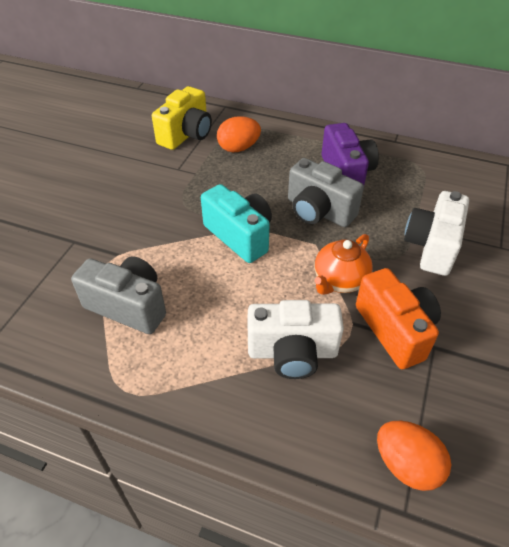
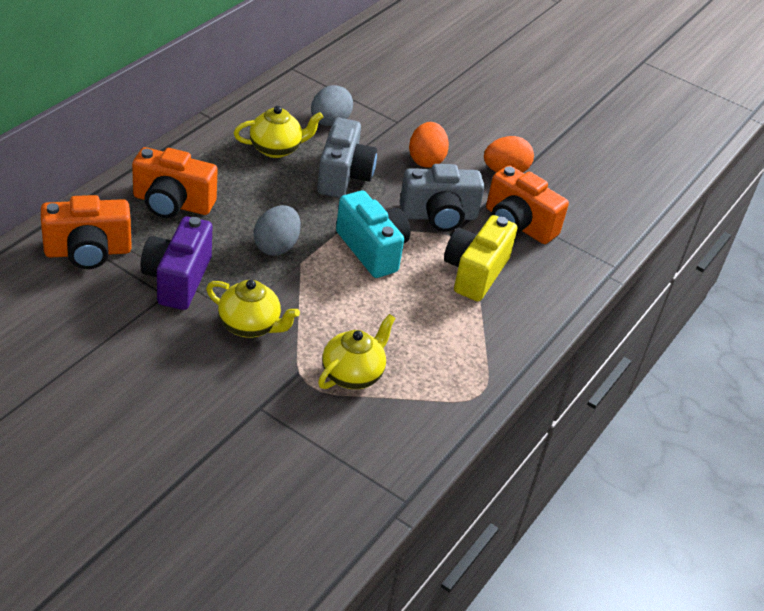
grey egg: none = 0 -> [254,205,301,256] [311,85,353,126] = 2
orange camera: [356,268,441,369] = 1 -> [41,195,132,269] [132,147,218,218] [486,165,569,244] = 3
orange teapot: [315,234,373,295] = 1 -> none = 0
white camera: [248,300,344,379] [404,191,469,276] = 2 -> none = 0
yellow teapot: none = 0 -> [206,280,300,338] [234,106,323,158] [318,314,396,389] = 3

